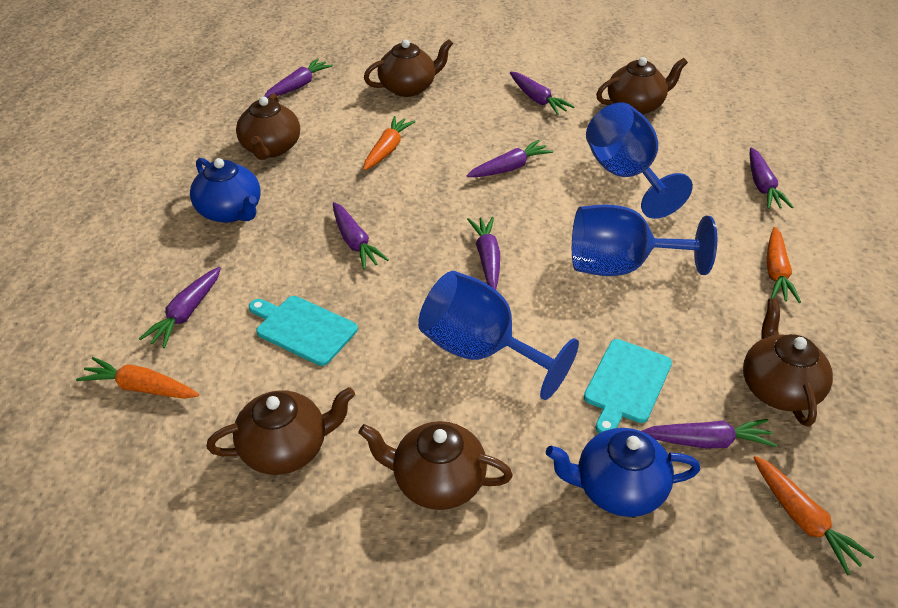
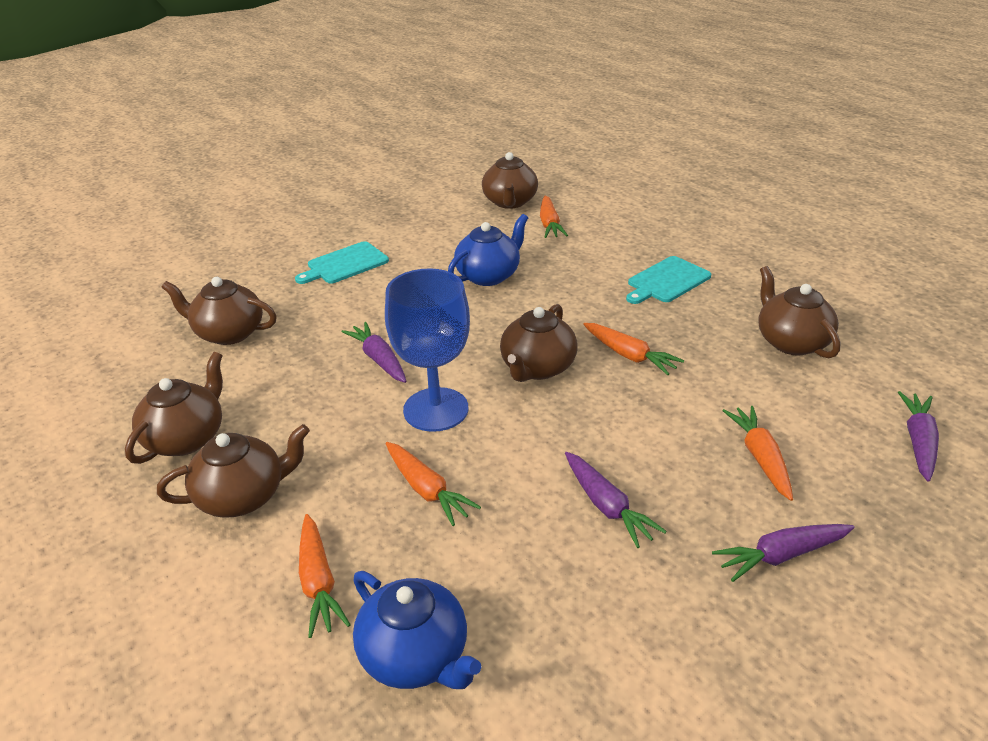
blue goblet: [418,271,579,400] [572,204,717,276] [586,103,693,219] = 3 -> [385,268,470,432] = 1
orange carrot: [76,357,199,399] [363,116,415,170] [753,456,874,575] [766,227,801,303] = 4 -> [299,514,351,638] [386,442,481,526] [540,195,568,238] [583,323,684,375] [723,406,793,501] = 5
purple carrot: [139,267,221,348] [264,58,333,98] [333,202,389,270] [466,140,553,177] [467,217,500,290] [510,72,575,115] [642,419,777,449] [750,147,793,209] = 8 -> [341,322,406,383] [565,452,667,548] [712,524,855,582] [898,391,939,482] = 4

